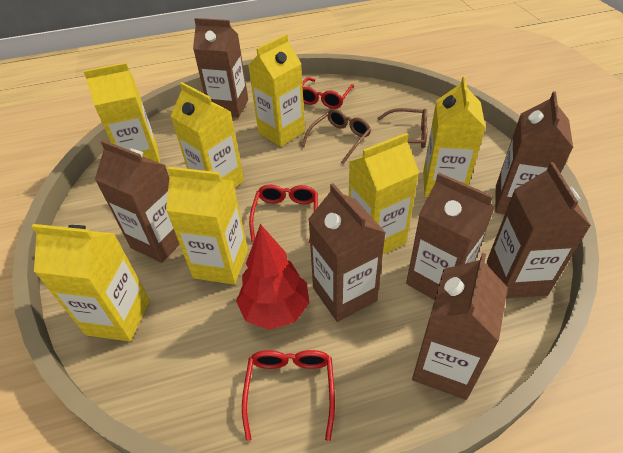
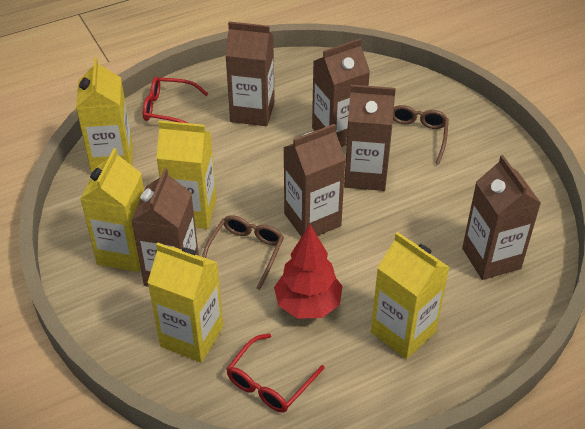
brown carton: [95,140,180,263] [193,18,248,117] [308,183,386,322] [406,173,495,300] [412,253,508,400] [487,162,591,298] [495,91,573,214] = 7 -> [131,168,199,287] [225,22,275,126] [283,124,346,237] [312,39,370,147] [344,85,396,191] [462,155,541,280] = 6
red glasses: [242,350,335,441] [249,185,318,243] [302,77,354,109] = 3 -> [143,77,208,123] [226,333,324,413] = 2
yellow carton: [31,224,150,342] [83,63,160,163] [166,167,248,285] [171,82,244,188] [248,34,305,147] [349,133,419,254] [423,76,486,197] = 7 -> [76,58,133,173] [80,148,144,272] [147,242,223,363] [156,121,216,229] [371,232,449,359] = 5

